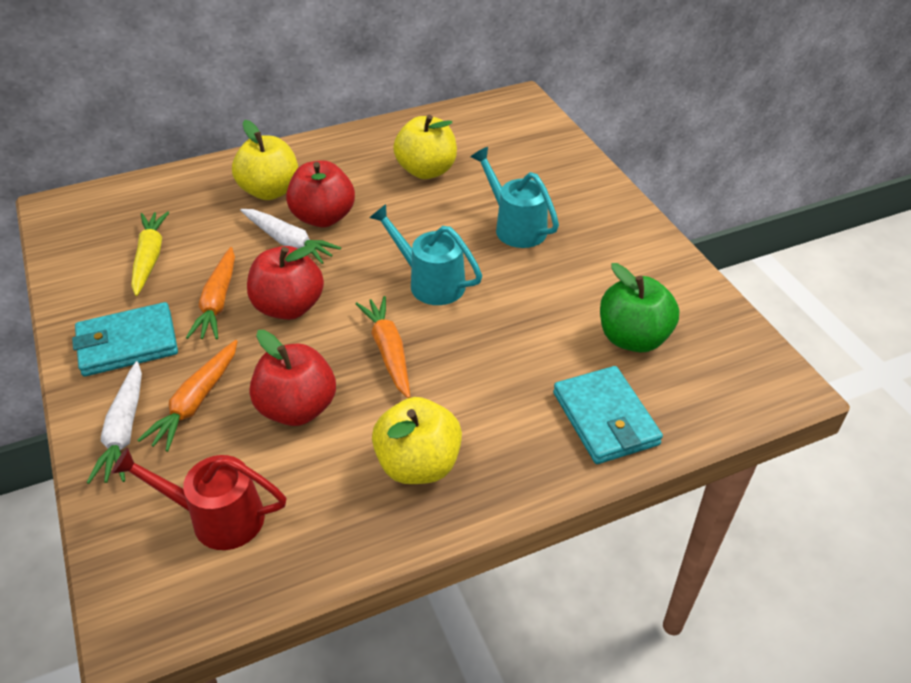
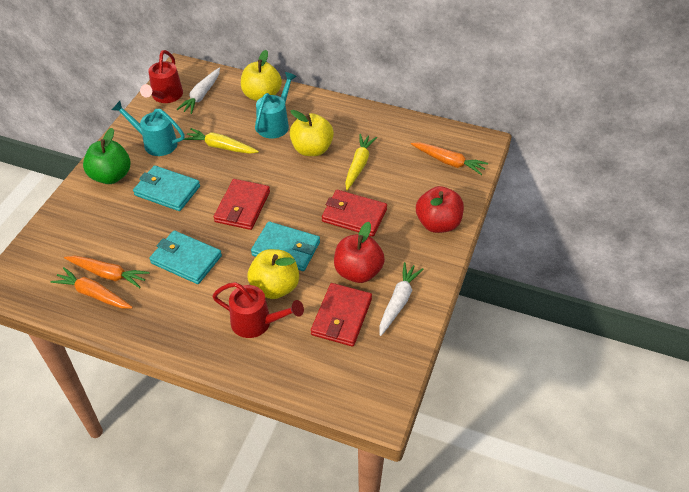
red apple: [247,244,324,320] [250,330,336,426] [286,160,355,227] = 3 -> [334,222,385,283] [416,186,464,233] = 2
red wallet: none = 0 -> [214,179,270,230] [311,283,372,347] [322,190,387,236] = 3
red watering can: [111,448,286,550] = 1 -> [140,50,183,103] [212,282,304,338] = 2
turquoise wallet: [72,302,178,377] [553,366,663,464] = 2 -> [133,165,200,211] [149,230,222,284] [251,221,320,271] = 3
yellow carrot: [131,211,169,296] = 1 -> [184,128,259,154] [345,134,377,190] = 2

